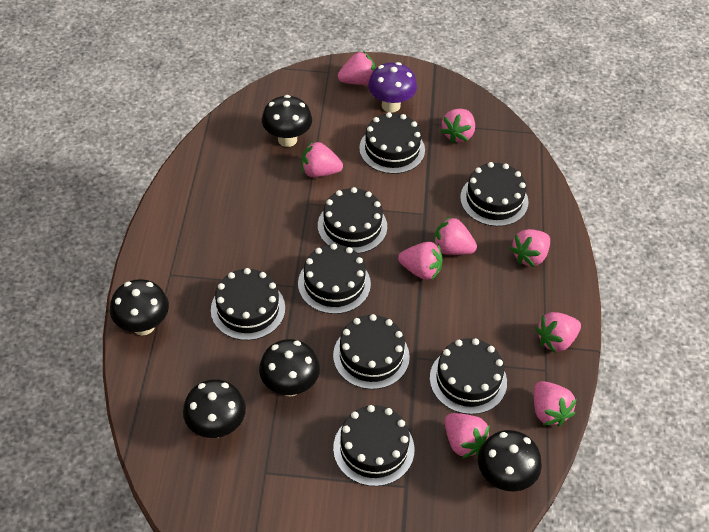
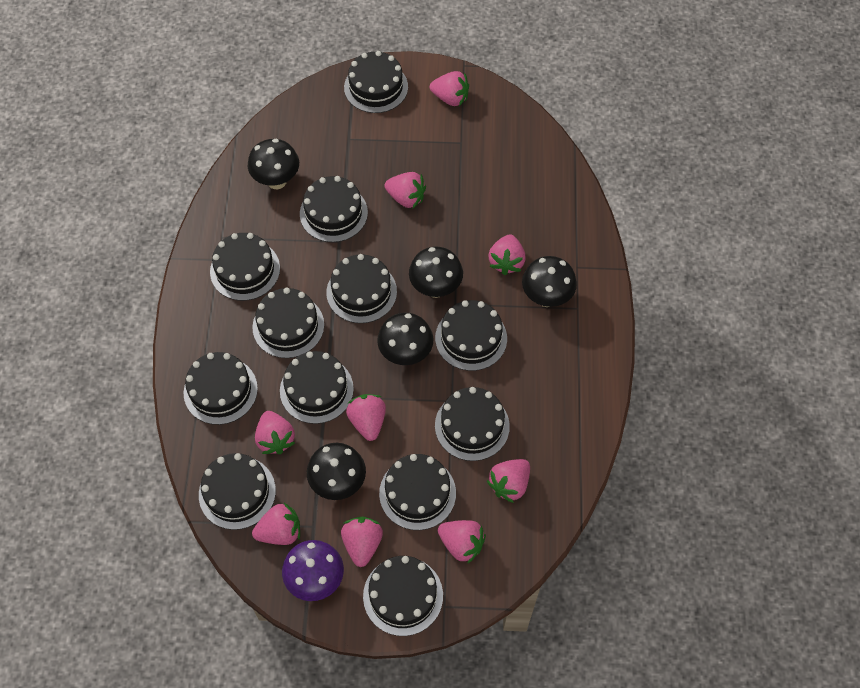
black cake: [211,268,285,340] [298,244,371,314] [318,187,387,254] [333,314,410,389] [333,405,414,486] [359,112,425,174] [430,338,507,414] [460,162,528,226] = 8 -> [184,352,258,425] [199,453,276,530] [210,233,280,301] [252,288,324,358] [280,351,354,424] [300,176,368,242] [326,254,397,323] [344,51,408,113] [363,556,443,636] [379,454,456,530] [435,300,507,371] [435,387,510,461] = 12

